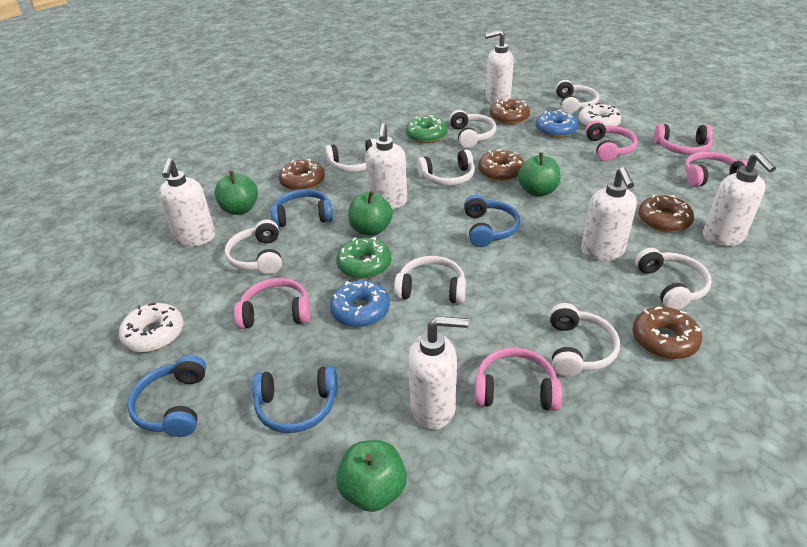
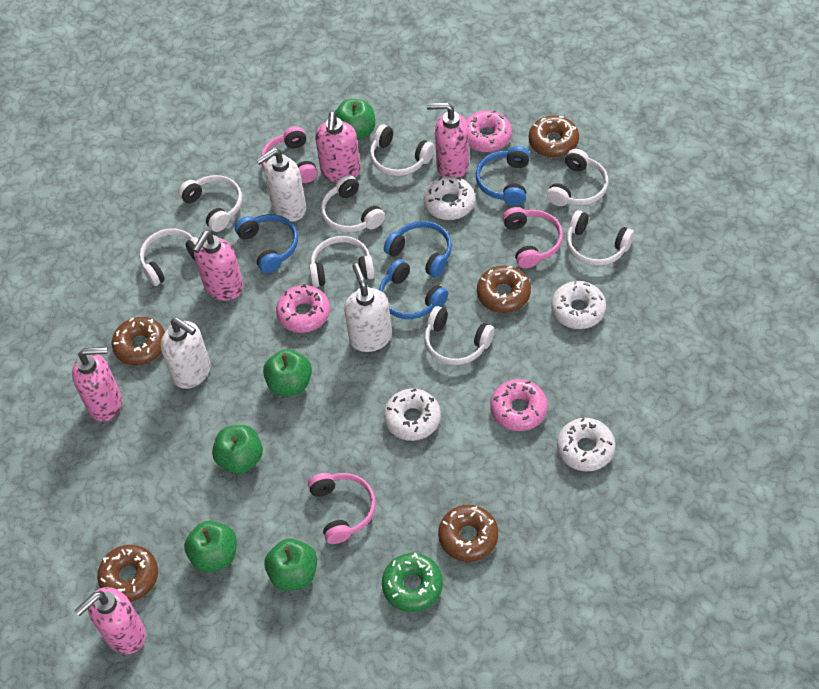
blue donut: [330,280,390,327] [536,109,578,138] = 2 -> none = 0
green apple: [215,171,258,215] [336,440,407,512] [348,191,393,236] [518,152,560,196] = 4 -> [184,521,237,573] [212,425,263,474] [263,349,312,396] [265,539,317,591] [335,99,375,140] = 5
green donut: [336,237,391,279] [406,115,447,143] = 2 -> [382,553,443,612] = 1
pink donut: none = 0 -> [276,284,330,333] [466,110,512,152] [490,379,547,431] = 3
pink headphones: [234,278,310,329] [475,348,562,411] [585,121,637,162] [654,124,713,155] [684,151,748,187] = 5 -> [261,126,318,183] [308,473,376,544] [503,207,563,268] = 3
pink soap dispenser: none = 0 -> [72,347,122,422] [74,587,146,654] [193,231,243,300] [315,112,361,183] [427,102,469,177] = 5
white donut: [119,302,184,352] [579,103,621,127] = 2 -> [384,389,441,441] [424,176,475,220] [551,280,606,329] [557,417,615,471] = 4
white soap dispenser: [158,158,215,247] [365,123,407,209] [408,316,469,430] [485,30,514,104] [581,167,637,261] [703,152,776,246] = 6 -> [161,318,210,389] [256,148,306,222] [344,263,392,352] = 3

